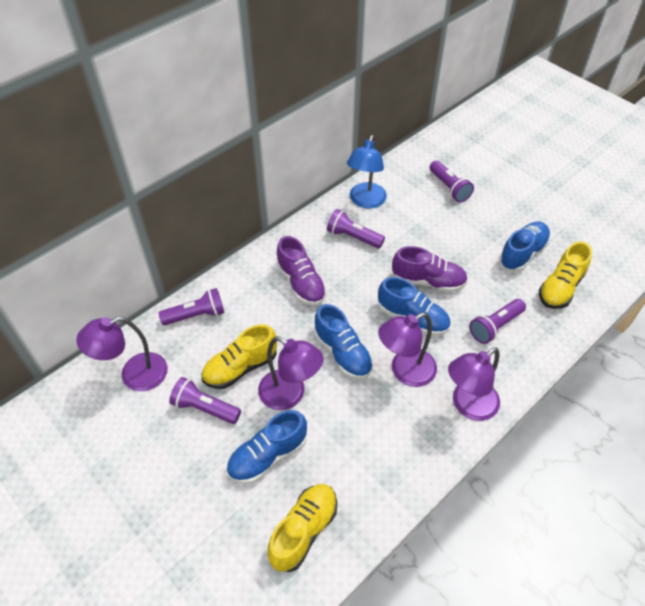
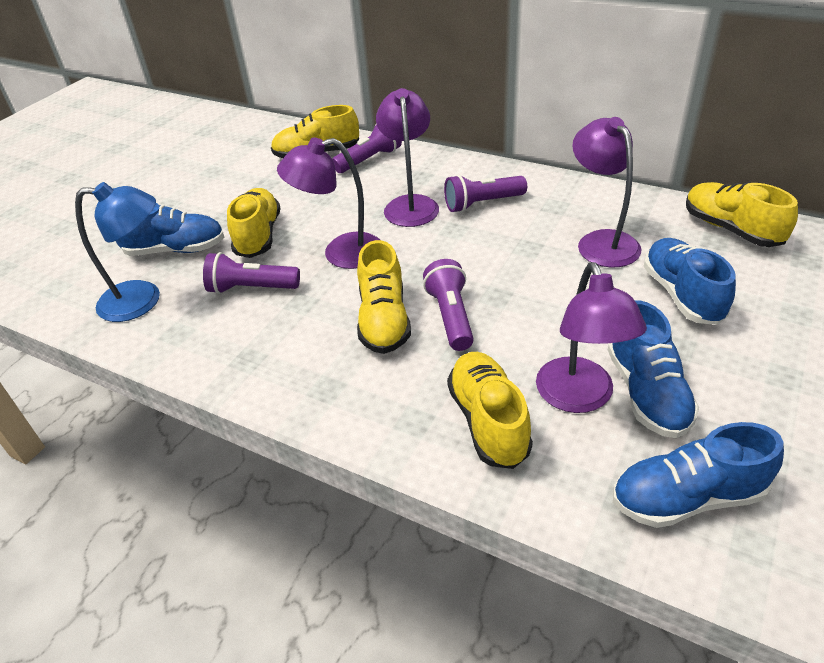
purple flashlight: [159,288,224,325] [169,377,241,424] [327,209,385,248] [430,161,474,202] [469,299,526,344] = 5 -> [203,252,300,294] [332,124,402,173] [423,259,474,351] [444,175,527,212] = 4
purple shoe: [276,236,327,306] [392,246,468,292] = 2 -> none = 0
yellow shoe: [202,324,277,389] [268,484,337,572] [539,242,592,309] = 3 -> [227,188,281,258] [271,105,359,158] [357,240,411,354] [447,352,533,469] [686,182,798,247] = 5

